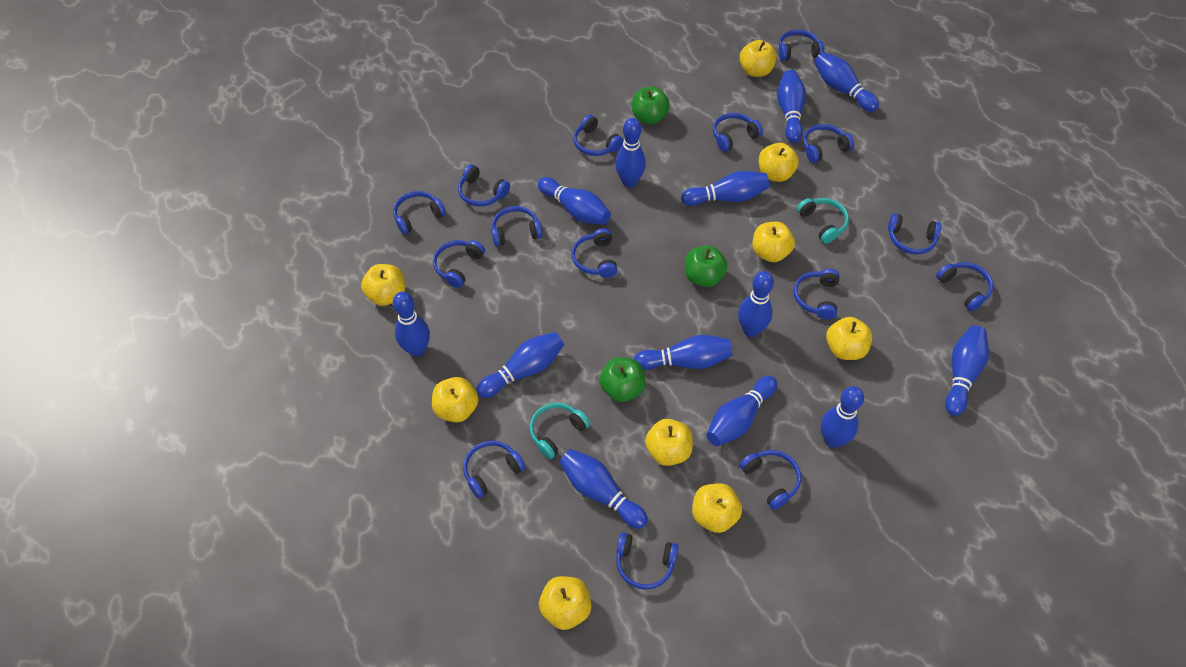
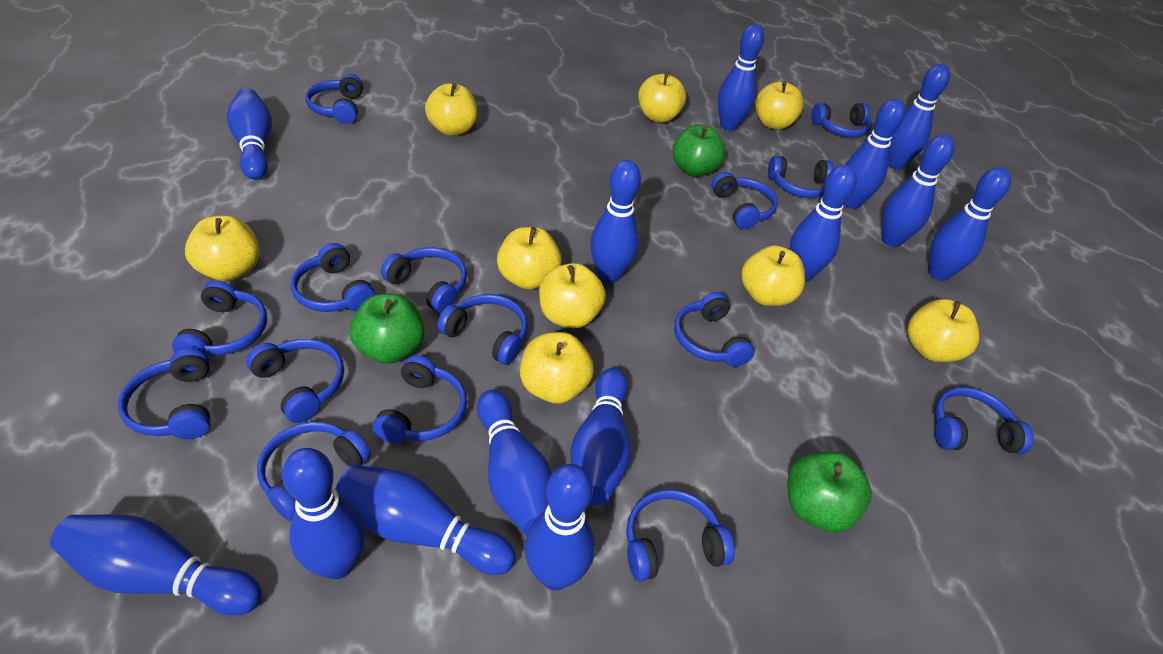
blue bowling pin: [393,292,430,357] [477,332,564,398] [538,177,611,225] [559,449,648,529] [615,118,646,187] [634,335,732,370] [681,171,769,206] [706,376,777,446] [738,271,774,337] [777,70,806,143] [814,52,879,112] [821,386,864,448] [945,325,989,416] = 13 -> [50,514,262,616] [227,88,272,180] [282,448,366,579] [336,465,516,575] [477,390,552,535] [525,464,595,590] [571,368,631,506] [591,160,641,283] [718,24,764,130] [789,165,857,282] [843,98,906,209] [881,134,955,247] [888,64,950,169] [928,167,1011,281] = 14
turquoise headphones: [530,403,590,459] [797,198,849,244] = 2 -> none = 0

